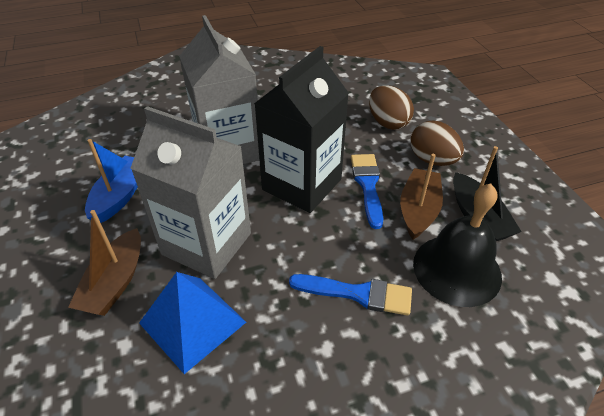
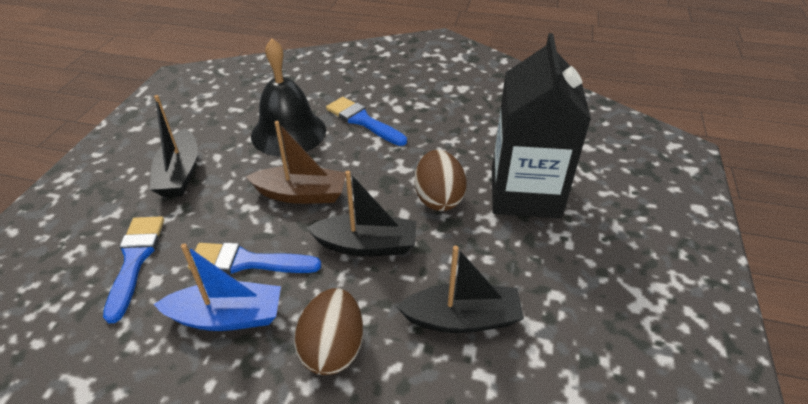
black boat: [453,146,522,241] = 1 -> [150,95,198,197] [307,171,416,256] [396,246,524,333] = 3
blue brush: [289,274,412,316] [351,154,383,229] = 2 -> [103,217,164,323] [188,242,321,274] [326,97,407,146] = 3
blue pyramid: [139,272,246,374] = 1 -> none = 0
brown boat: [68,210,141,316] [400,154,443,240] = 2 -> [246,121,346,204] = 1
grey carton: [130,106,251,279] [179,15,259,164] = 2 -> none = 0

